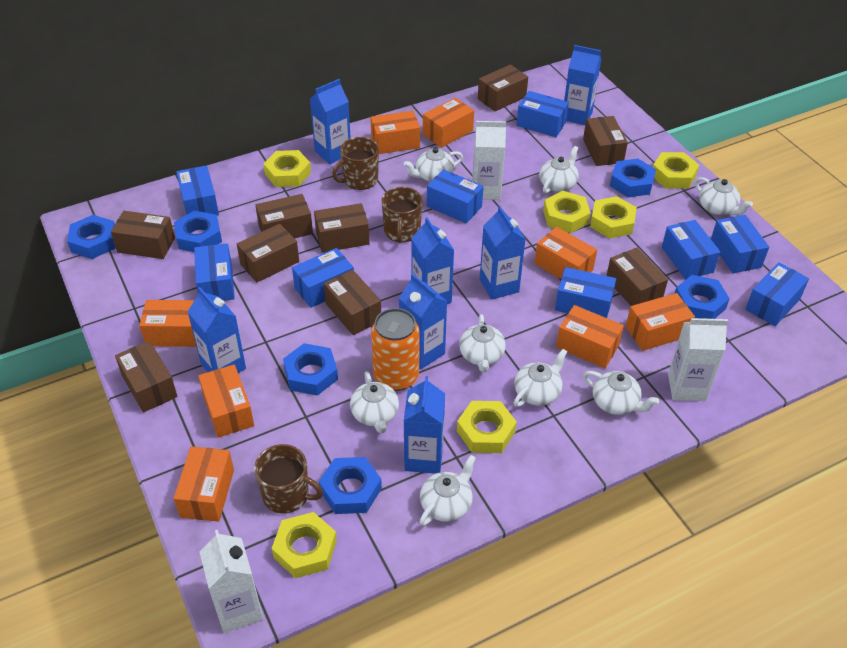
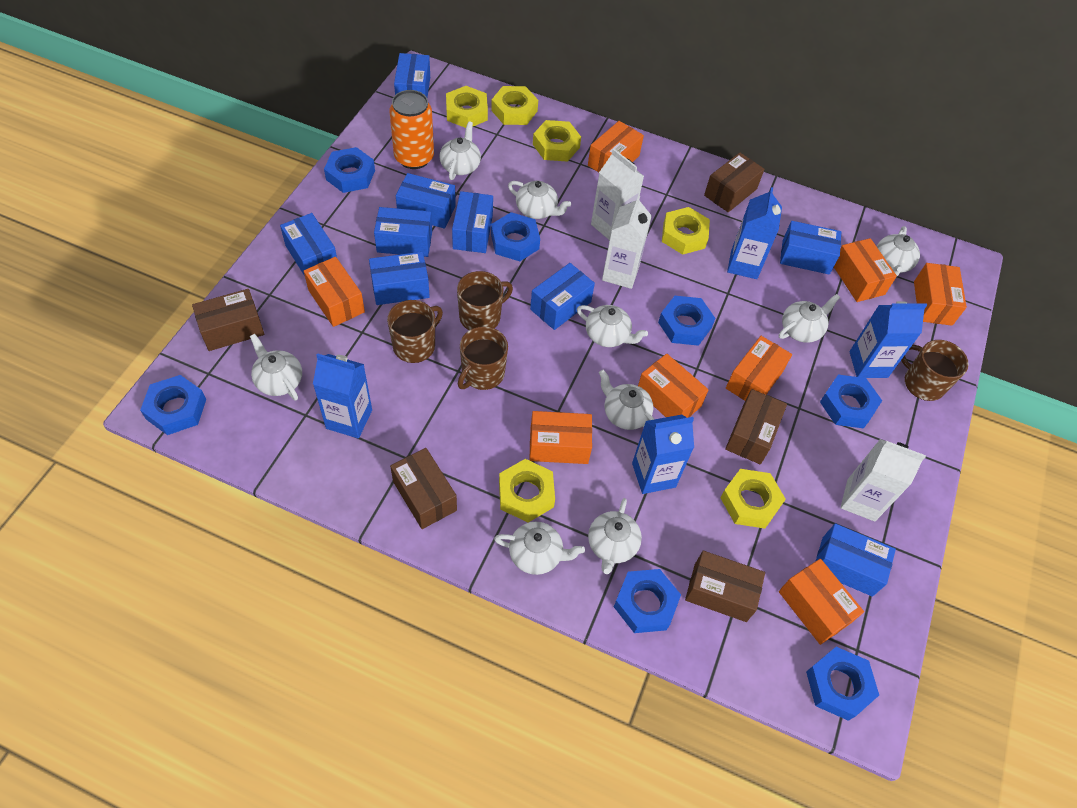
blue carton: [188,287,246,373] [310,79,351,164] [399,274,448,370] [404,376,445,474] [411,217,454,304] [480,206,526,300] [564,45,601,125] = 7 -> [313,353,372,438] [632,415,694,494] [727,187,782,279] [849,301,927,378] = 4
blue nut: [67,215,115,259] [174,211,222,252] [283,343,338,396] [319,457,382,514] [610,159,656,197] [675,275,730,319] = 6 -> [140,375,206,435] [324,147,375,193] [491,212,540,261] [614,569,681,633] [658,296,715,346] [806,647,879,721] [820,375,882,428] = 7
brown box: [111,211,175,259] [115,341,177,413] [237,224,299,283] [255,194,313,239] [314,203,370,253] [324,270,381,335] [478,64,528,111] [583,116,628,166] [607,248,668,306] = 9 -> [192,289,264,351] [390,448,457,529] [685,551,765,622] [704,153,764,212] [725,389,787,464] = 5
brown mug: [254,444,323,514] [332,137,379,190] [382,187,422,243] = 3 -> [387,300,443,363] [457,271,513,330] [458,326,508,390] [901,340,969,401] = 4
white teapot: [350,371,399,433] [404,147,463,182] [419,455,476,526] [459,314,506,372] [514,349,567,407] [539,146,579,193] [583,371,659,415] [695,177,753,215] = 8 -> [250,334,302,400] [440,121,481,180] [494,522,585,575] [508,181,571,219] [577,305,648,347] [588,498,642,574] [599,370,654,430] [779,294,840,343] [877,226,920,276] = 9

